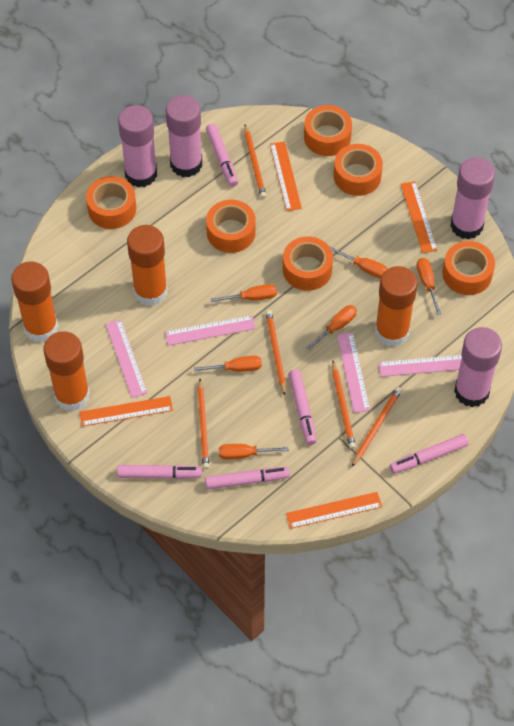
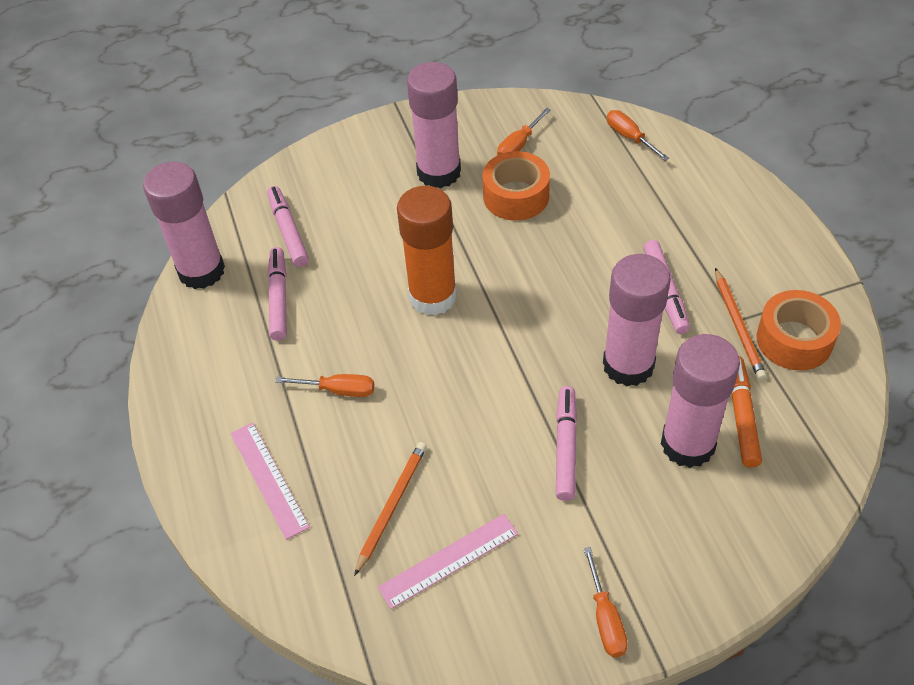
orange glue stick: [11,262,58,342] [43,331,90,411] [127,225,168,306] [375,266,418,347] = 4 -> [397,186,457,316] = 1
orange marker: none = 0 -> [732,356,762,468] = 1
orange pencil: [197,379,209,469] [244,124,266,198] [265,310,286,395] [332,361,356,449] [352,387,402,467] = 5 -> [354,442,427,576] [715,268,767,380] = 2
orange ruler: [80,396,173,427] [270,141,302,211] [286,492,382,529] [401,181,437,253] = 4 -> none = 0
orange screwdriver: [194,356,262,372] [211,284,277,302] [219,444,289,460] [306,305,357,350] [329,246,387,279] [417,258,441,315] = 6 -> [275,374,374,397] [497,108,550,155] [584,547,628,657] [607,110,669,161] = 4
orange tape: [86,176,136,229] [206,200,256,253] [283,236,333,291] [304,105,352,156] [333,144,383,196] [442,241,495,295] = 6 -> [482,151,550,221] [757,290,841,371] = 2
pink marker: [117,465,202,479] [205,467,290,489] [206,124,238,187] [288,369,317,445] [390,434,469,474] = 5 -> [267,186,309,267] [268,247,287,341] [556,386,577,501] [643,240,690,334] = 4
pink ruler: [105,319,148,398] [165,315,256,346] [337,332,370,413] [379,355,462,377] = 4 -> [230,423,310,540] [378,514,518,609] = 2

